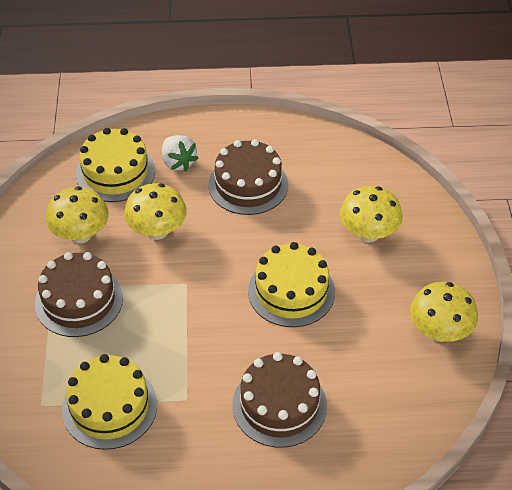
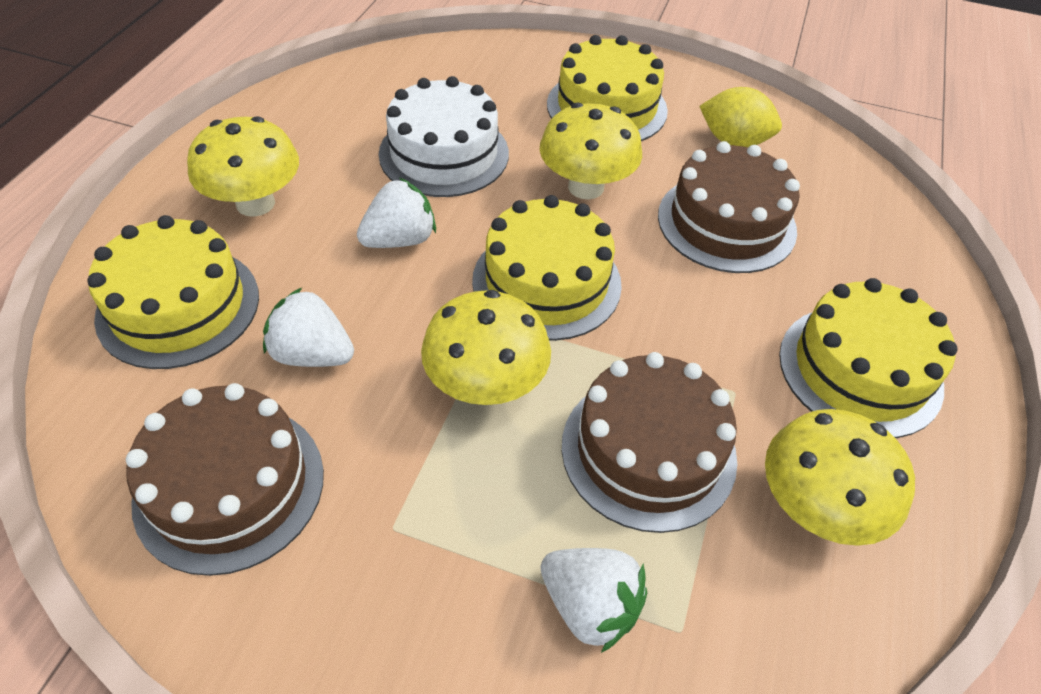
white cake: none = 0 -> [379,76,509,197] = 1
white strawberry: [162,135,198,171] = 1 -> [263,288,354,367] [357,178,436,248] [541,548,647,653] = 3
yellow cake: [62,354,157,450] [76,128,155,202] [248,242,335,327] = 3 -> [87,215,259,369] [472,195,622,341] [547,35,668,141] [779,278,958,438] = 4
yellow lemon: none = 0 -> [699,87,782,147] = 1

